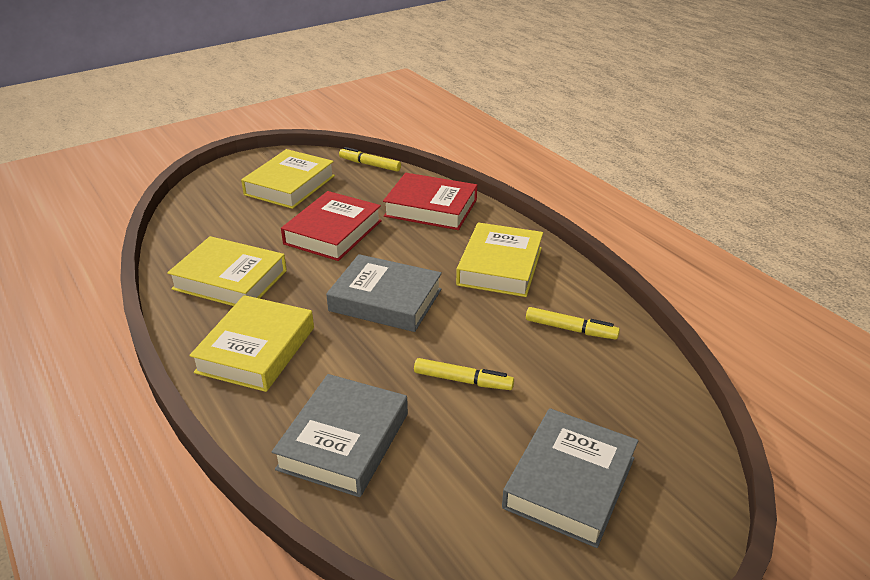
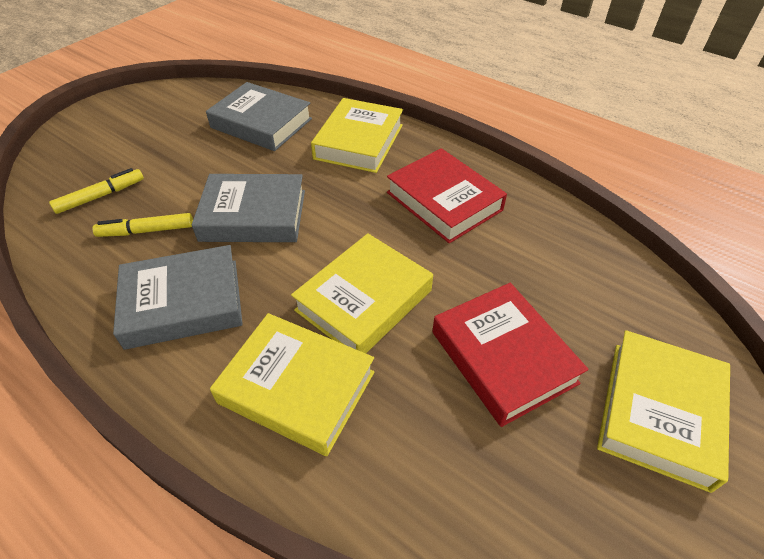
yellow marker: [339,147,401,172] [414,358,514,390] [526,307,620,340] = 3 -> [49,168,144,214] [92,213,193,237] = 2

